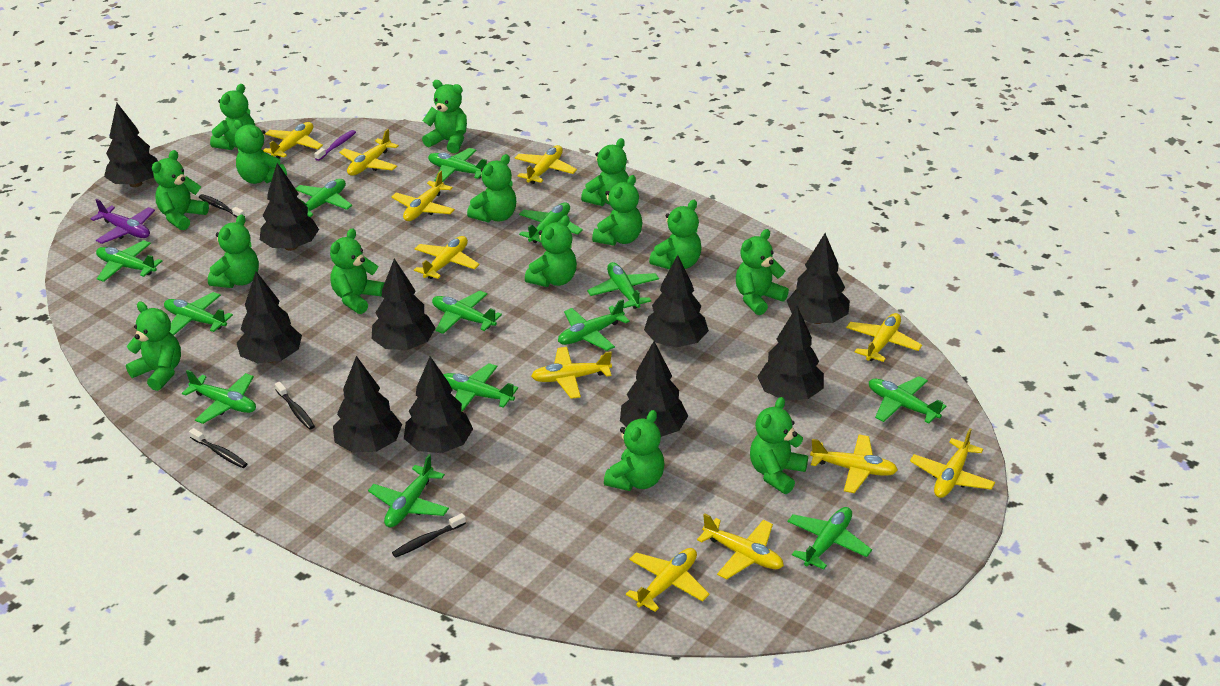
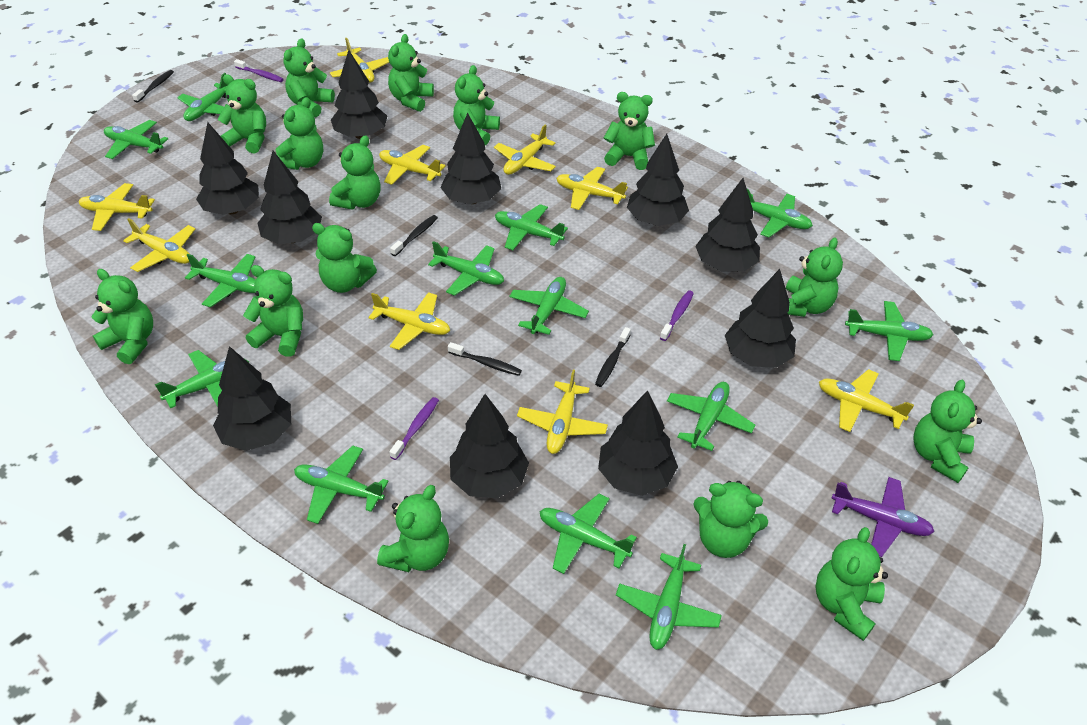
purple toothbrush: [314,130,356,161] = 1 -> [234,59,284,82] [389,397,439,460] [660,291,694,341] = 3
yellow plane: [263,122,323,159] [339,129,399,176] [391,170,455,221] [414,236,480,279] [515,145,577,184] [531,347,612,399] [626,548,709,612] [697,513,784,579] [810,434,898,493] [846,313,922,362] [910,428,995,498] = 11 -> [79,183,155,231] [123,218,195,272] [330,38,389,83] [368,292,450,350] [379,145,446,185] [494,124,556,175] [517,370,608,454] [556,167,628,210] [819,369,914,432] = 9

